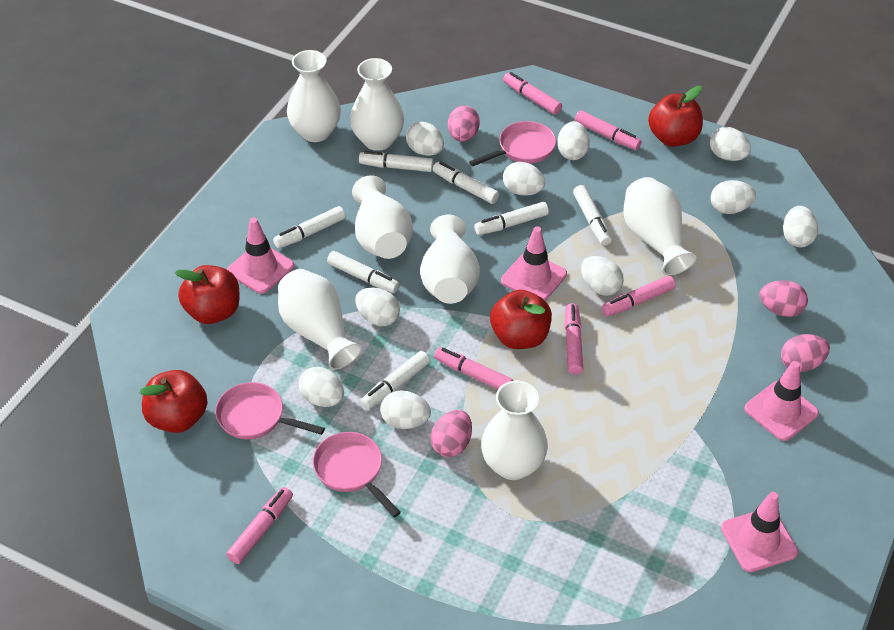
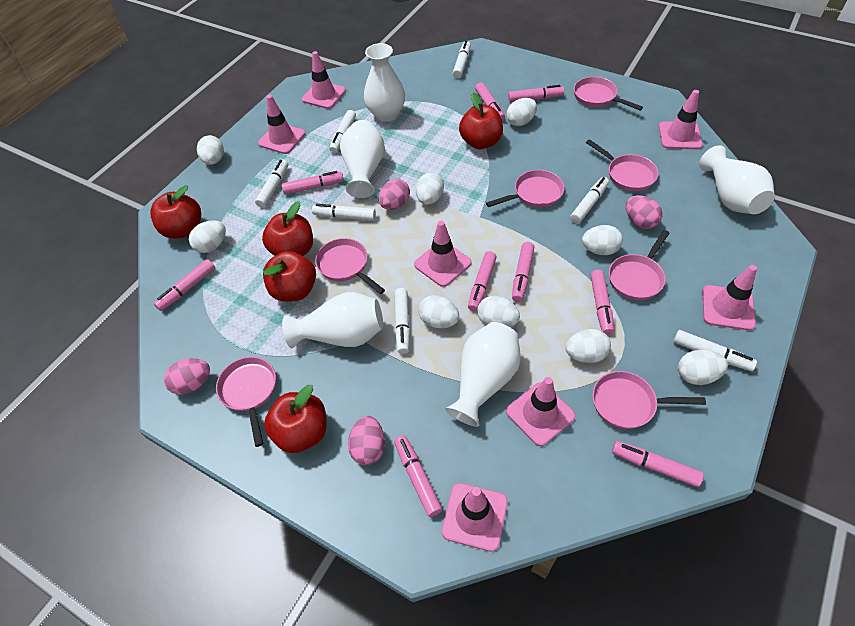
pink marker: [226,487,293,564] [434,347,513,389] [503,72,562,115] [565,303,583,375] [575,110,642,150] [602,275,675,317] = 6 -> [154,259,215,311] [282,171,344,195] [394,435,443,517] [468,251,497,311] [475,82,505,121] [508,85,564,102] [512,242,534,302] [590,270,614,335] [612,441,704,487] = 9
pink pan: [215,382,325,439] [313,432,401,517] [469,121,556,166] = 3 -> [216,357,276,447] [315,238,385,294] [486,170,564,208] [574,77,643,111] [586,139,659,191] [592,371,706,429] [609,230,670,300] = 7
pink traffic cone: [227,217,294,294] [501,226,567,301] [721,492,798,572] [744,361,819,441] = 4 -> [258,95,305,154] [302,51,346,109] [414,221,472,287] [442,483,508,552] [506,377,576,446] [659,90,703,149] [702,265,757,330] = 7
red apple: [140,370,208,433] [175,265,240,324] [490,290,552,349] [648,86,703,147] = 4 -> [150,185,201,239] [262,201,313,256] [263,251,316,302] [264,385,327,453] [459,92,503,149] = 5
white egg: [299,367,344,407] [355,287,400,326] [380,390,431,429] [406,122,444,156] [503,162,545,196] [557,121,590,160] [581,256,624,296] [710,127,751,161] [711,180,756,214] [783,206,818,247] = 10 -> [189,220,226,253] [197,135,224,165] [416,173,444,205] [418,295,459,328] [477,296,520,327] [507,98,537,126] [565,329,611,363] [582,225,623,255] [678,350,728,385] = 9
white vase: [278,269,362,370] [287,50,341,142] [350,58,404,151] [352,175,413,259] [420,215,480,304] [481,381,548,480] [623,177,696,275] = 7 -> [282,292,383,348] [340,120,385,198] [364,43,405,122] [445,322,520,427] [699,145,775,214] = 5

